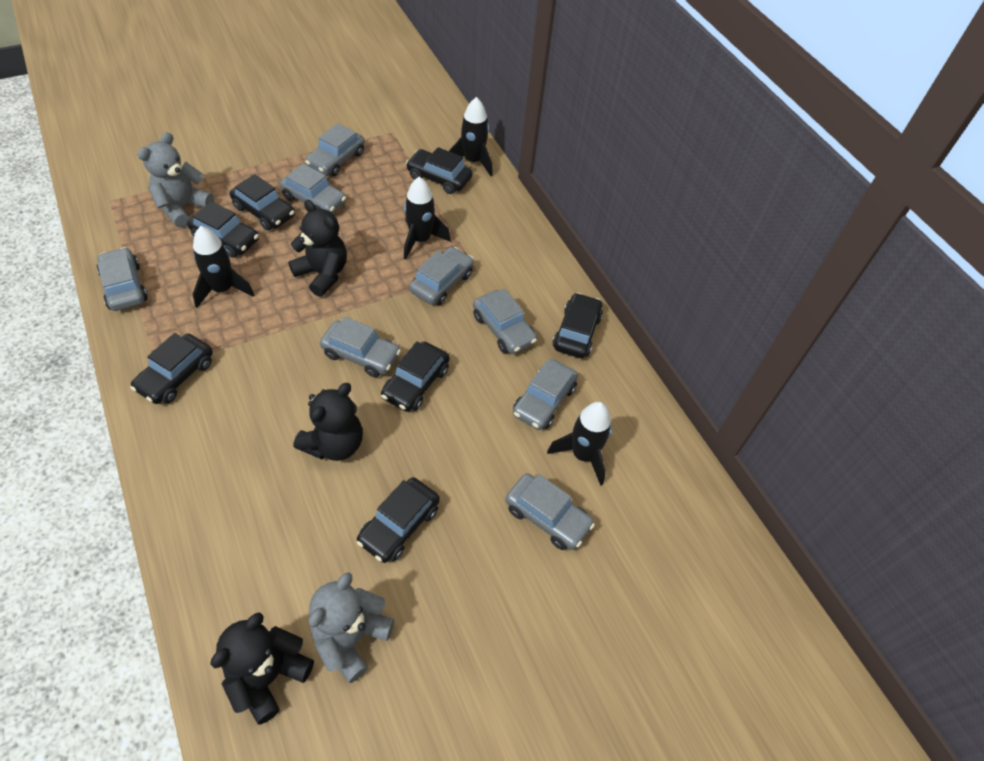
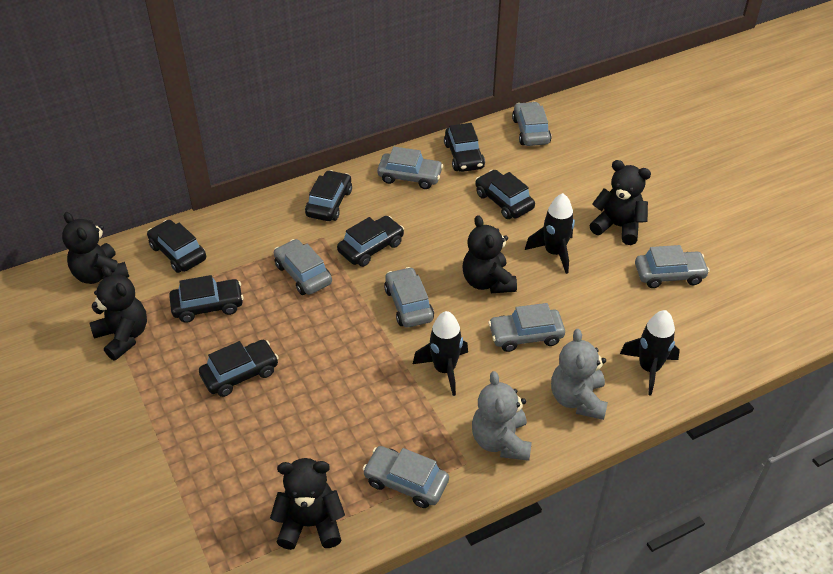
black rocket: [193,226,254,308] [404,177,451,260] [449,97,493,176] [547,402,612,486] = 4 -> [413,311,468,396] [525,193,575,274] [620,310,680,396] = 3
black teddy bear: [210,612,314,725] [288,200,347,297] [293,383,363,461] = 3 -> [62,212,129,284] [89,265,147,360] [270,458,345,550] [462,215,517,293] [589,160,651,245] = 5
grey car: [97,247,148,311] [279,164,346,213] [305,123,365,177] [320,317,401,377] [409,247,474,305] [473,289,537,354] [505,473,595,550] [513,359,578,430] = 8 -> [274,239,332,295] [363,446,449,508] [377,147,443,189] [384,267,434,328] [488,303,565,352] [512,102,551,146] [635,245,710,288] = 7

